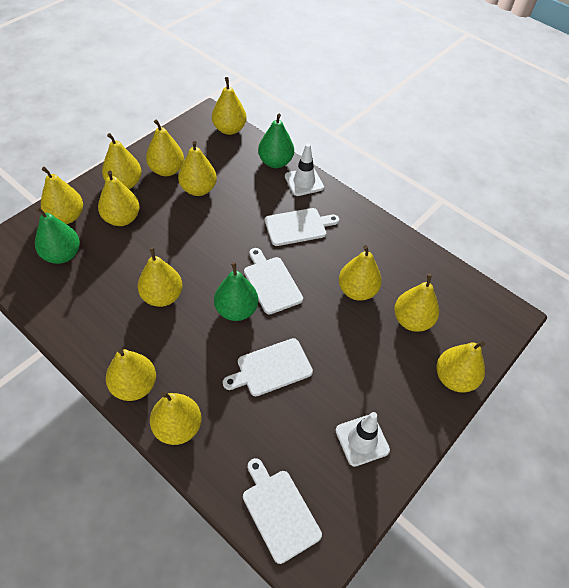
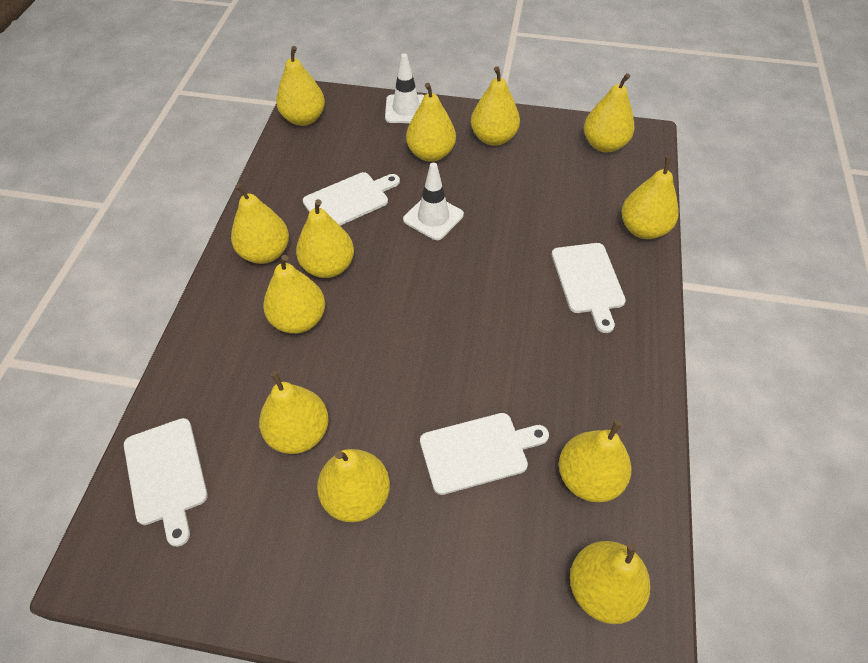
green pear: [35,206,80,264] [214,262,258,321] [258,114,294,168] = 3 -> none = 0

